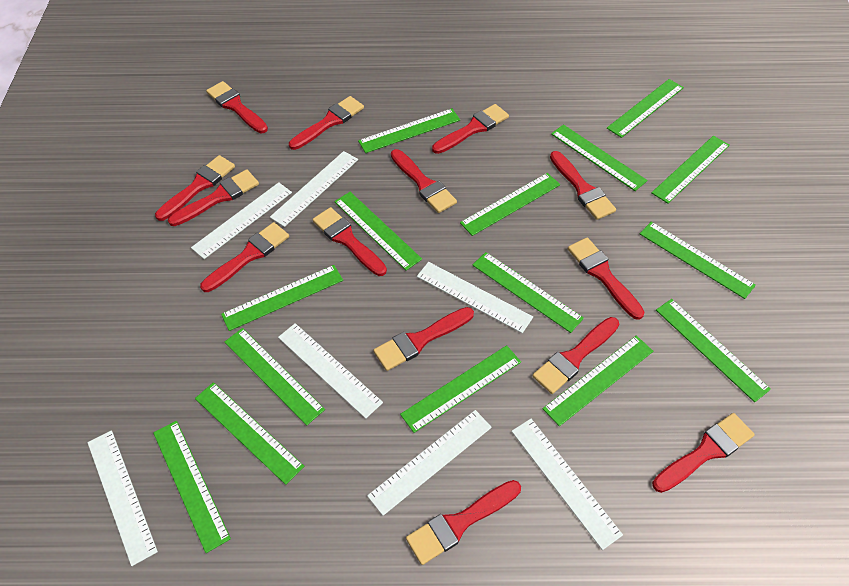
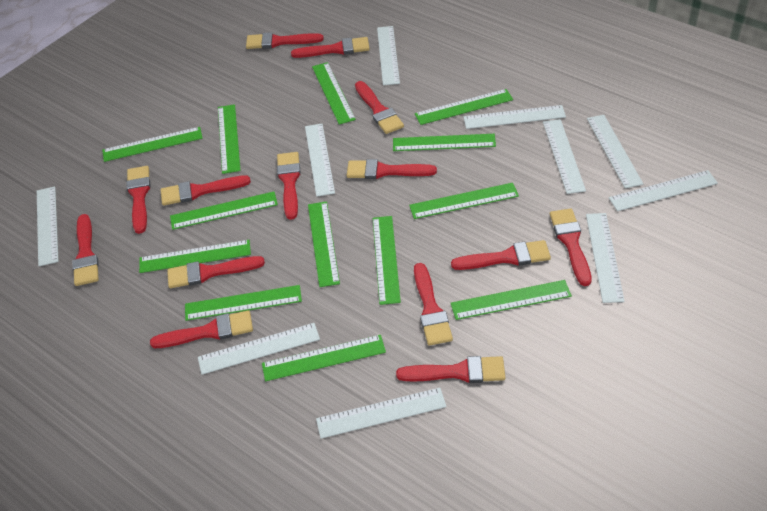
green ruler: [153,421,231,553] [195,382,304,485] [221,265,343,331] [225,328,325,425] [334,192,422,271] [358,108,460,153] [400,345,521,433] [460,173,560,236] [472,252,584,333] [543,336,653,426] [551,124,648,191] [607,79,684,138] [640,222,756,299] [651,136,730,204] [656,299,771,402] = 15 -> [102,127,203,162] [139,240,251,273] [170,192,278,230] [185,285,302,321] [218,104,241,174] [262,335,386,381] [308,201,340,287] [312,62,356,125] [373,216,401,305] [393,134,496,151] [409,183,519,219] [415,89,513,125] [451,280,572,320] = 13
white ruler: [87,431,158,566] [191,182,292,259] [270,151,358,227] [278,323,383,419] [367,410,492,516] [417,262,533,333] [511,419,623,550] = 7 -> [37,186,59,266] [198,323,320,375] [305,124,335,197] [316,388,447,439] [377,26,400,85] [463,105,566,129] [543,119,586,194] [586,213,625,303] [587,115,643,188] [609,170,718,211] = 10

